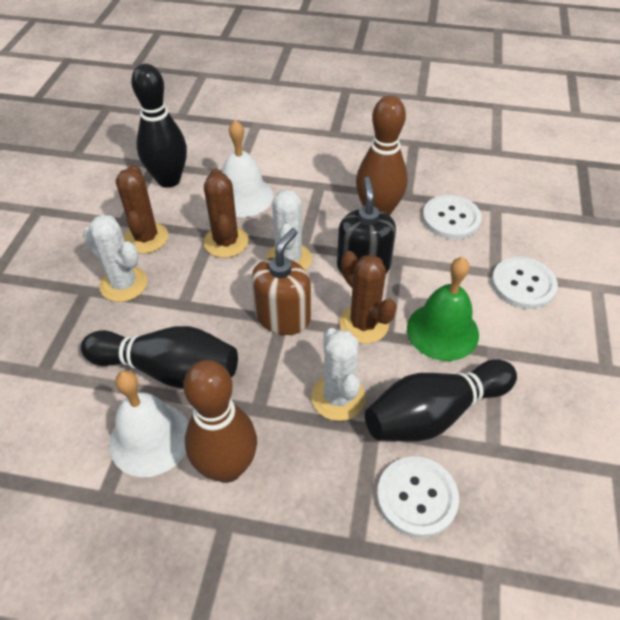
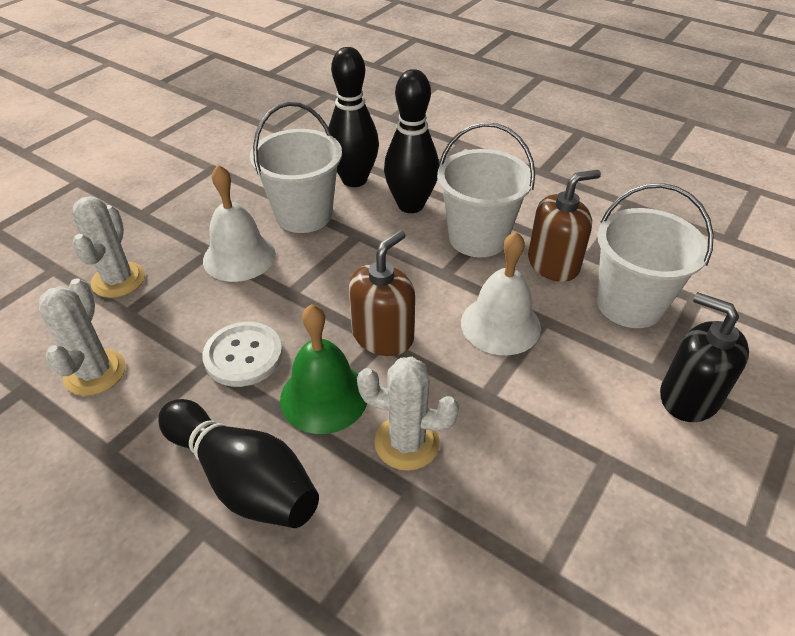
brown bowling pin: [184,360,257,483] [356,95,408,215] = 2 -> none = 0
brown cactus: [116,164,168,254] [204,168,248,258] [339,251,397,344] = 3 -> none = 0
brown soap dispenser: [252,228,311,335] = 1 -> [349,230,415,356] [528,170,601,282] = 2
white bucket: none = 0 -> [250,102,342,233] [437,122,535,257] [597,183,714,328] = 3
white button: [377,456,459,538] [422,195,482,240] [491,257,558,309] = 3 -> [202,322,283,387] = 1

